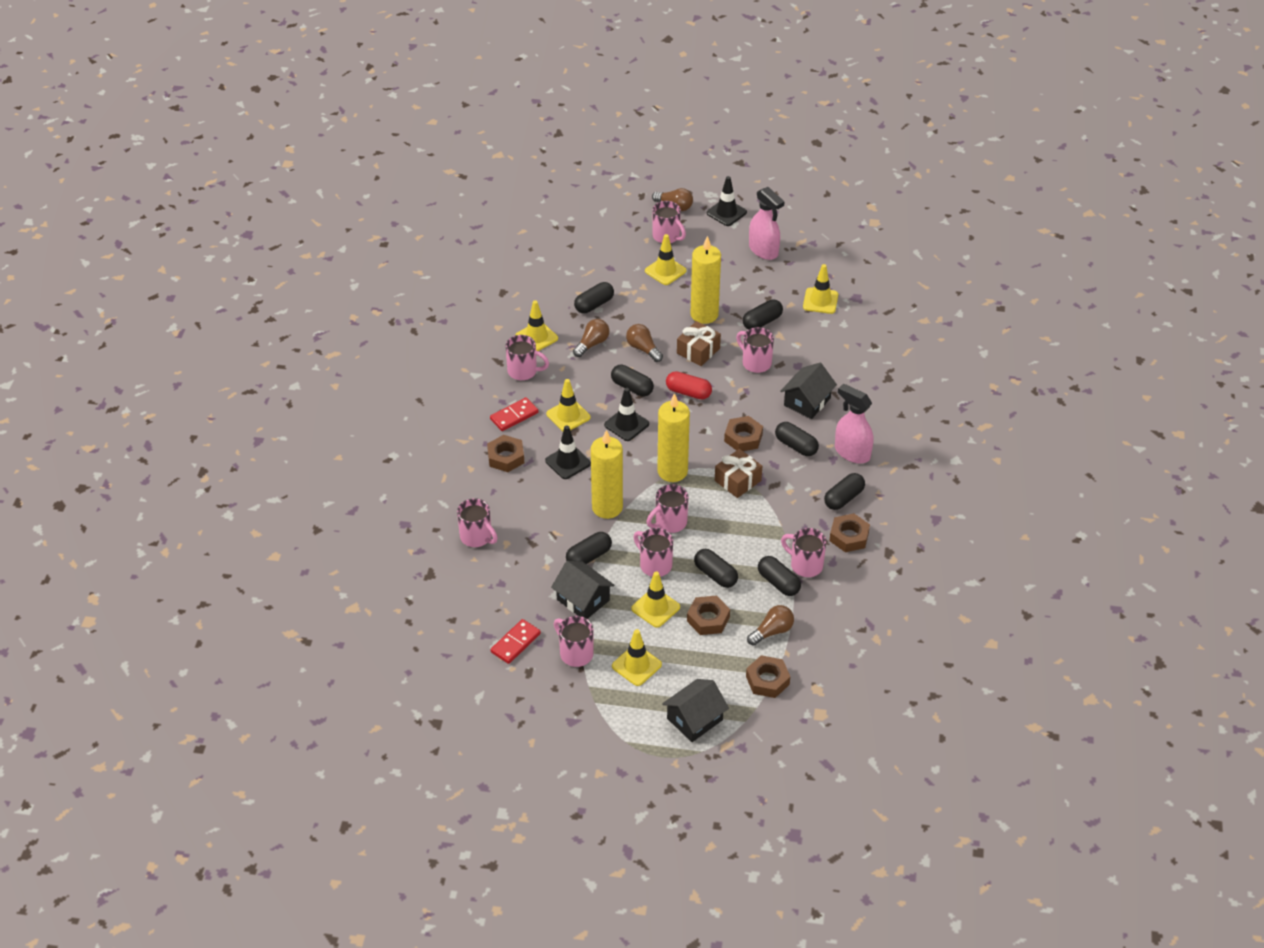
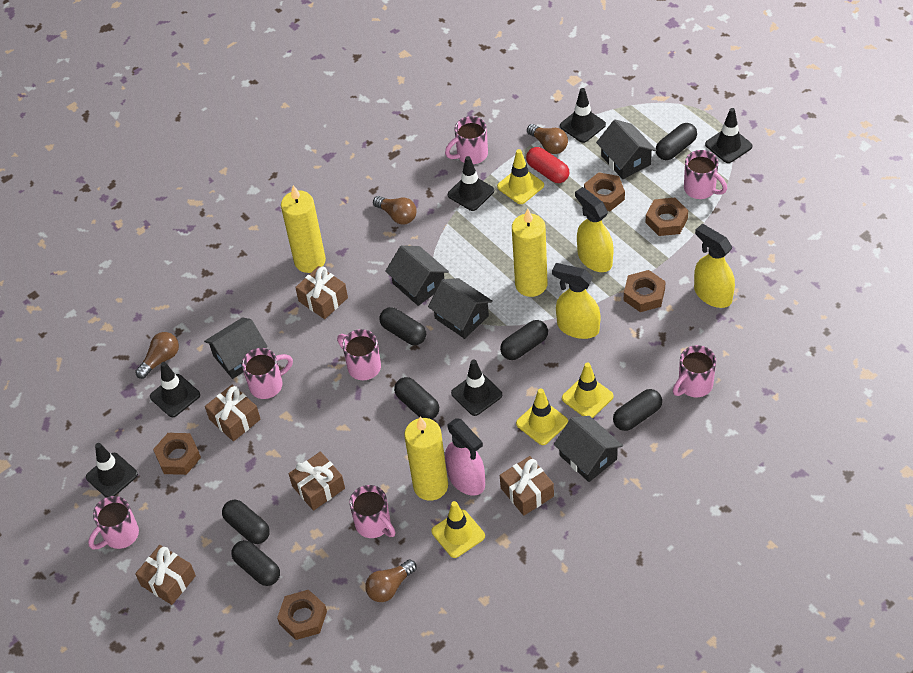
black capsule: [566,532,612,564] [574,282,614,313] [611,365,654,397] [694,549,738,588] [743,299,783,330] [758,556,801,596] [775,422,819,456] [824,473,865,510] = 8 -> [222,500,270,544] [231,540,280,586] [379,307,426,345] [394,377,439,420] [500,320,548,360] [613,389,662,431] [656,123,697,160] = 7
black house: [551,561,615,619] [662,679,729,742] [780,363,837,419] = 3 -> [204,317,268,379] [385,245,449,306] [428,278,493,339] [554,416,623,482] [596,119,657,179] = 5
black traffic cone: [545,425,591,479] [604,388,649,441] [707,176,747,226] = 3 -> [86,443,138,497] [150,362,200,417] [448,156,494,211] [451,359,502,416] [560,88,606,143] [705,108,752,163] = 6
brown gift: [677,321,721,366] [715,449,762,498] = 2 -> [135,545,196,605] [205,385,261,441] [289,451,345,511] [295,266,348,319] [500,456,554,516] = 5
pink mug: [457,498,498,547] [506,335,549,380] [554,616,594,667] [633,528,673,577] [646,484,688,533] [652,201,686,243] [736,327,774,373] [781,528,826,577] = 8 -> [88,496,139,549] [242,348,293,399] [337,329,381,380] [349,485,396,538] [445,116,488,164] [673,345,716,397] [684,150,727,199] = 7
pink spray bottle: [749,187,785,260] [835,383,874,464] = 2 -> [445,418,485,496] = 1
red domino: [490,397,539,431] [491,619,541,664] = 2 -> none = 0
yellow spray bottle: none = 0 -> [552,263,601,339] [575,187,614,272] [694,224,735,308] = 3
yellow traffic cone: [516,300,558,351] [546,379,591,431] [612,629,662,686] [631,571,680,628] [645,234,687,285] [803,264,838,314] = 6 -> [432,501,485,558] [497,149,544,204] [516,388,568,445] [562,363,614,418] = 4

